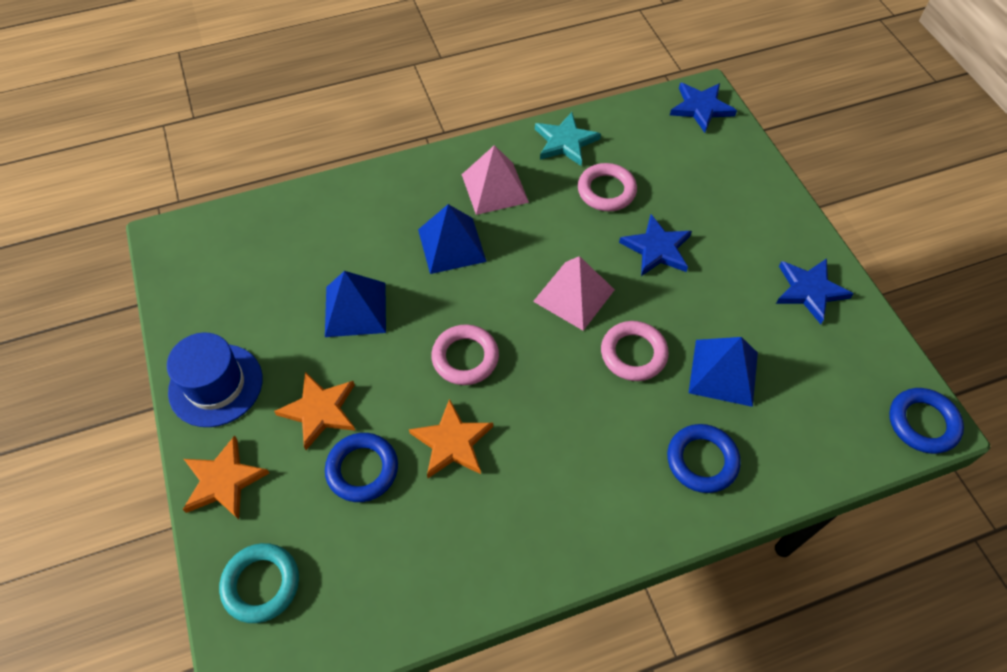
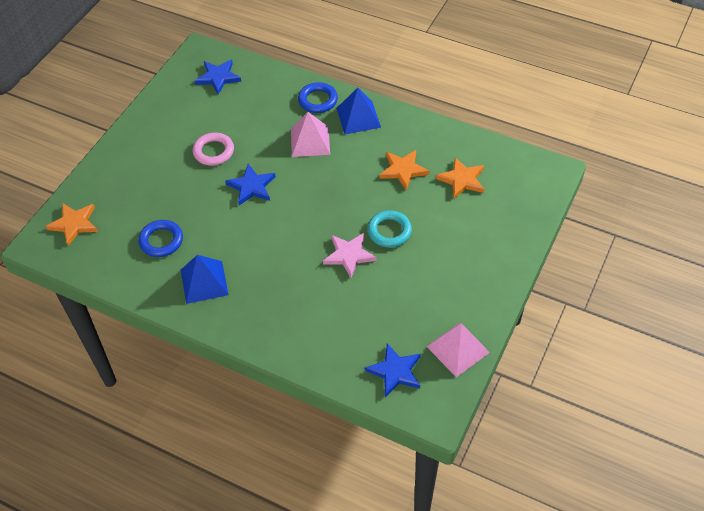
blue hat: [167,333,263,427] = 1 -> none = 0
blue pyramid: [325,271,386,337] [418,204,487,274] [689,337,758,407] = 3 -> [181,255,229,304] [336,88,381,134] = 2
blue ring: [325,433,398,502] [667,424,741,493] [889,388,964,454] = 3 -> [138,220,183,257] [298,82,338,113] = 2
pink ring: [431,325,499,385] [578,163,637,211] [601,321,669,381] = 3 -> [193,133,234,166] = 1
pink star: none = 0 -> [323,233,377,278] = 1
turquoise star: [535,112,601,166] = 1 -> none = 0

